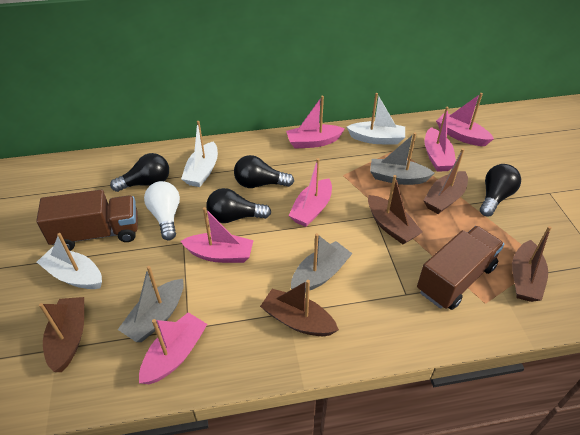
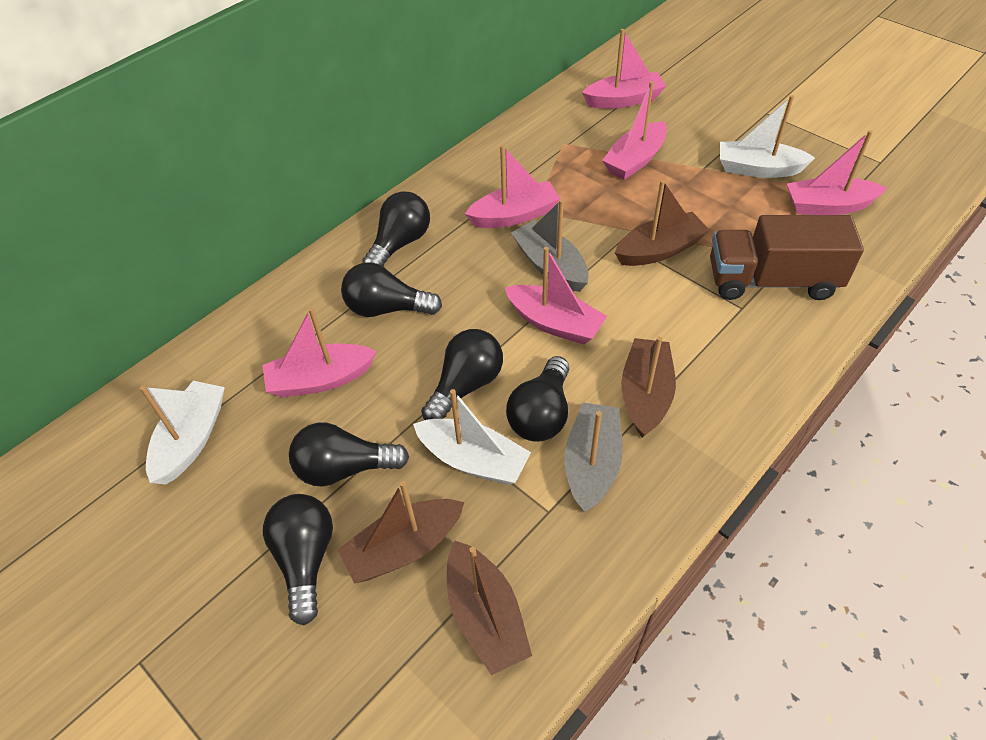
black light bulb: [110,153,169,192] [206,188,271,223] [234,155,294,188] [480,164,521,216] = 4 -> [263,494,333,625] [289,423,409,487] [341,262,442,317] [362,191,430,266] [421,329,503,420] [506,356,569,442] = 6
brown boat: [39,297,84,372] [260,280,339,336] [368,175,423,244] [423,148,468,214] [512,226,552,302] = 5 -> [338,481,464,583] [447,541,532,675] [615,180,709,266] [621,336,676,438] = 4
brown truck: [36,190,138,251] [417,226,504,310] = 2 -> [710,215,864,300] = 1
grey boat: [118,266,184,342] [291,233,352,292] [370,133,435,185] = 3 -> [511,199,589,292] [564,402,623,512] = 2
white light bulb: [144,181,180,241] = 1 -> none = 0

